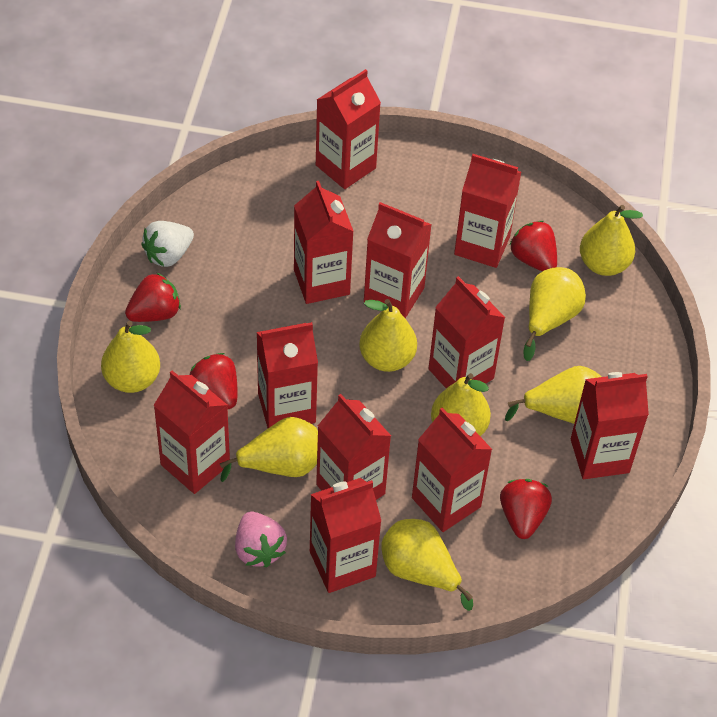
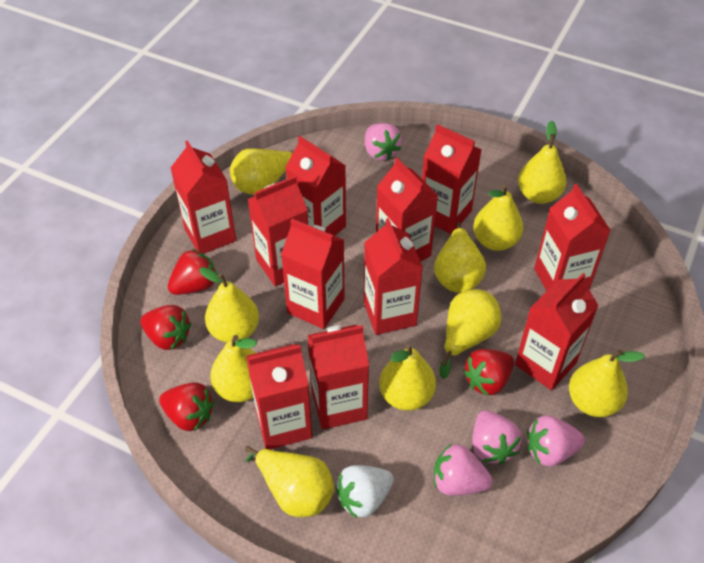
pink strawberry: [235,511,287,567] = 1 -> [365,123,402,161] [434,443,493,496] [472,410,522,465] [527,416,585,466] = 4
yellow pear: [101,321,160,393] [220,417,318,482] [359,299,417,372] [382,519,473,611] [431,373,491,436] [505,366,602,424] [523,267,586,361] [580,205,643,276] = 8 -> [199,267,259,343] [210,335,257,402] [230,148,292,195] [245,446,334,517] [379,345,436,411] [434,222,486,293] [439,289,501,379] [473,184,523,251] [518,121,566,204] [569,349,645,417] = 10

